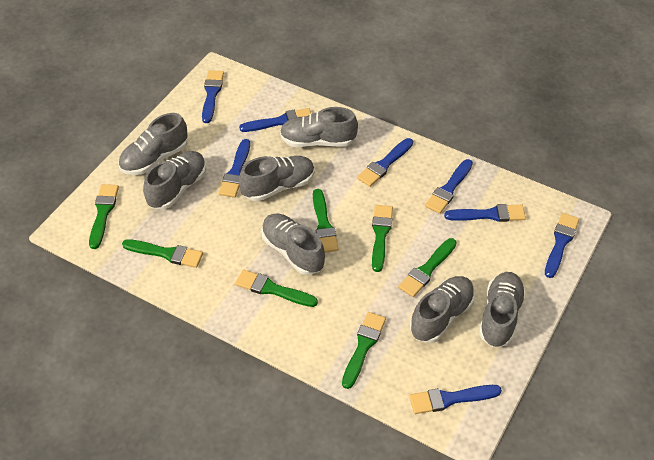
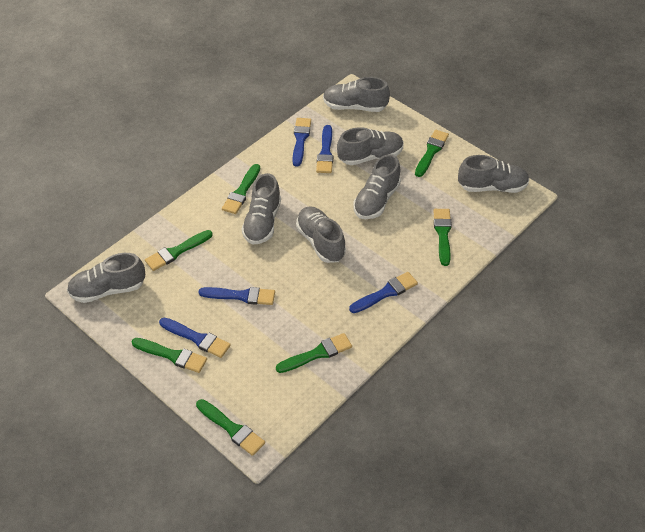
blue brush: [202,70,224,123] [219,139,250,198] [239,108,311,132] [357,138,413,187] [409,385,502,414] [425,159,473,214] [444,204,526,222] [545,213,579,278] = 8 -> [159,318,231,358] [199,287,275,305] [292,118,311,167] [316,125,333,173] [349,272,418,313] = 5

